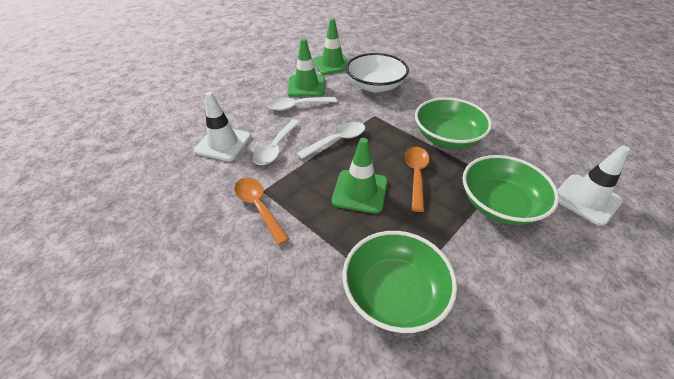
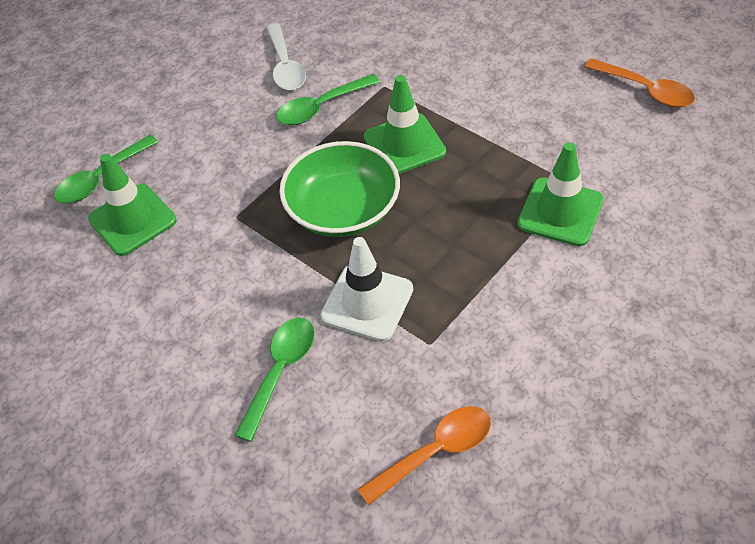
green bowl: [343,231,457,333] [415,97,492,149] [463,155,559,225] = 3 -> [279,141,400,237] = 1
green spoon: none = 0 -> [54,135,158,204] [234,318,315,442] [276,74,380,125] = 3
white bowl: [346,53,409,92] = 1 -> none = 0
white spoon: [253,120,300,165] [267,97,337,111] [297,122,365,159] = 3 -> [266,23,306,90] = 1
white traffic cone: [194,92,251,161] [557,145,630,226] = 2 -> [321,237,413,342] = 1

